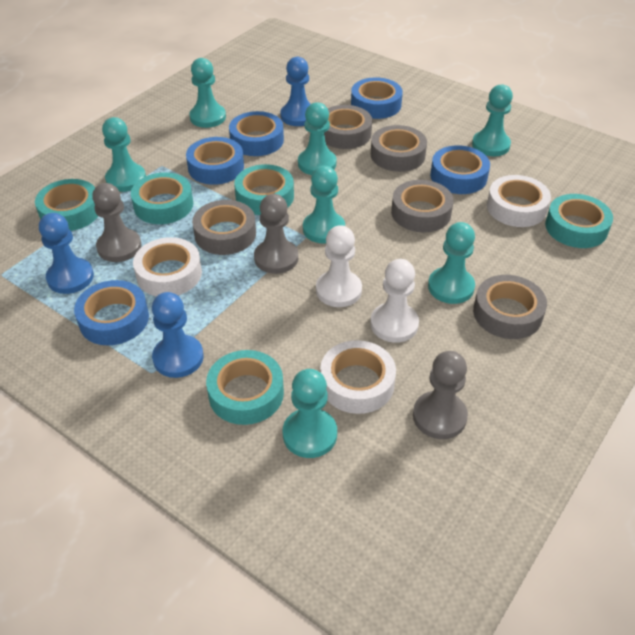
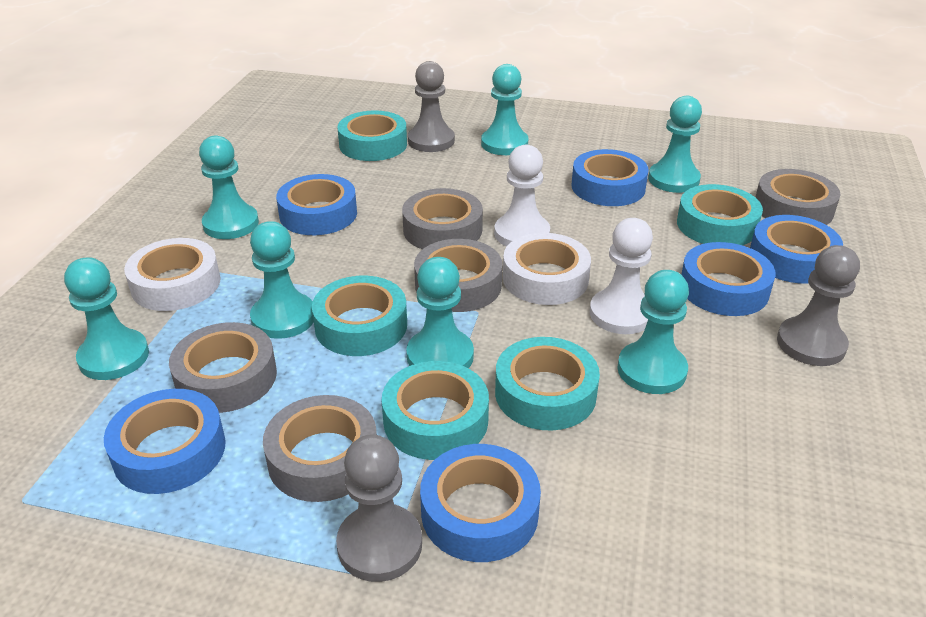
blue pawn: [39,213,94,294] [152,292,204,378] [280,57,310,126] = 3 -> none = 0
blue tape: [74,280,149,345] [186,137,244,185] [229,111,284,156] [351,77,403,119] [430,145,490,194] = 5 -> [104,389,226,494] [276,174,357,235] [420,444,541,562] [571,149,649,206] [681,242,775,316] [750,215,843,284] = 6
white tape: [133,237,202,296] [320,340,396,414] [487,175,551,227] = 3 -> [124,238,220,311] [503,233,591,305] = 2

